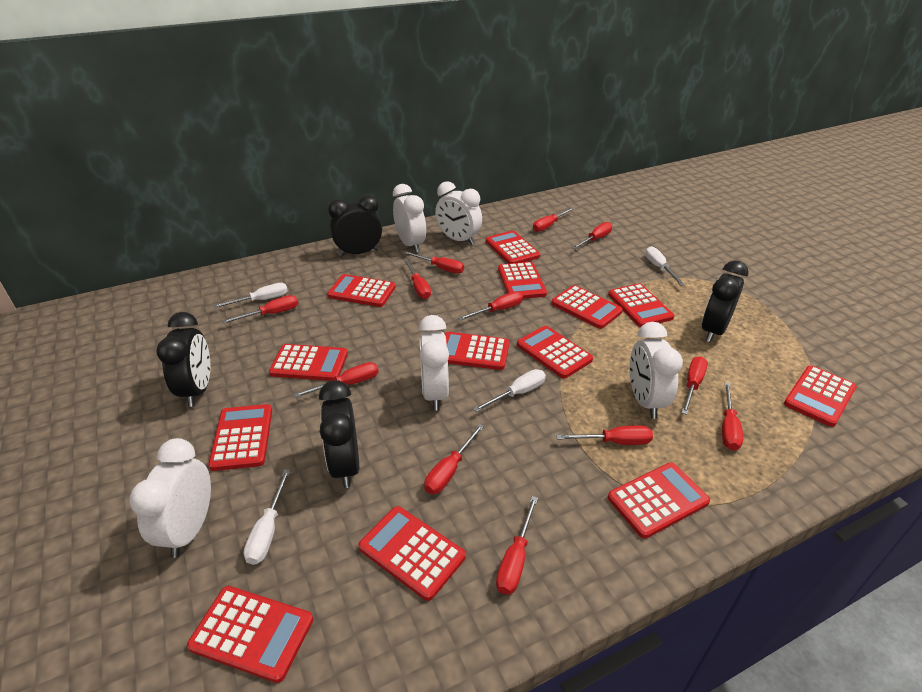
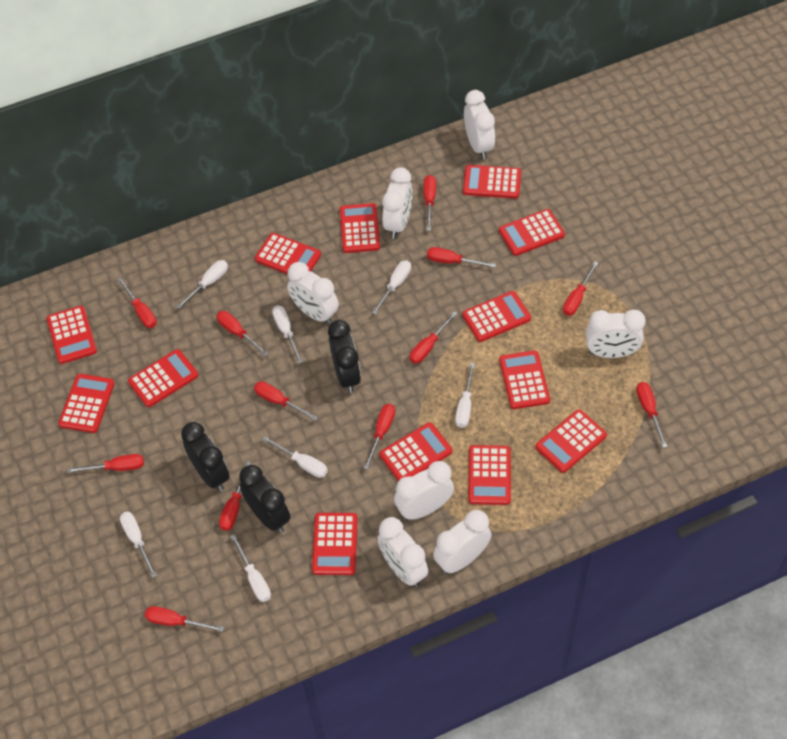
black clock: [156,312,210,407] [319,380,359,488] [328,195,382,256] [702,260,749,342] = 4 -> [181,422,230,491] [239,465,291,533] [328,320,361,393] = 3
white clock: [129,438,211,558] [393,184,426,253] [418,315,449,411] [435,181,482,245] [629,322,683,419] = 5 -> [287,262,339,324] [377,517,428,587] [382,167,413,239] [394,461,454,520] [433,510,491,574] [464,90,495,159] [586,309,646,358] = 7
white screwdriver: [213,283,288,308] [243,469,291,565] [473,369,546,412] [645,246,685,286] = 4 -> [120,512,157,578] [176,260,228,309] [230,534,271,602] [262,437,328,478] [272,306,303,363] [372,260,411,315] [455,363,475,428] = 7

